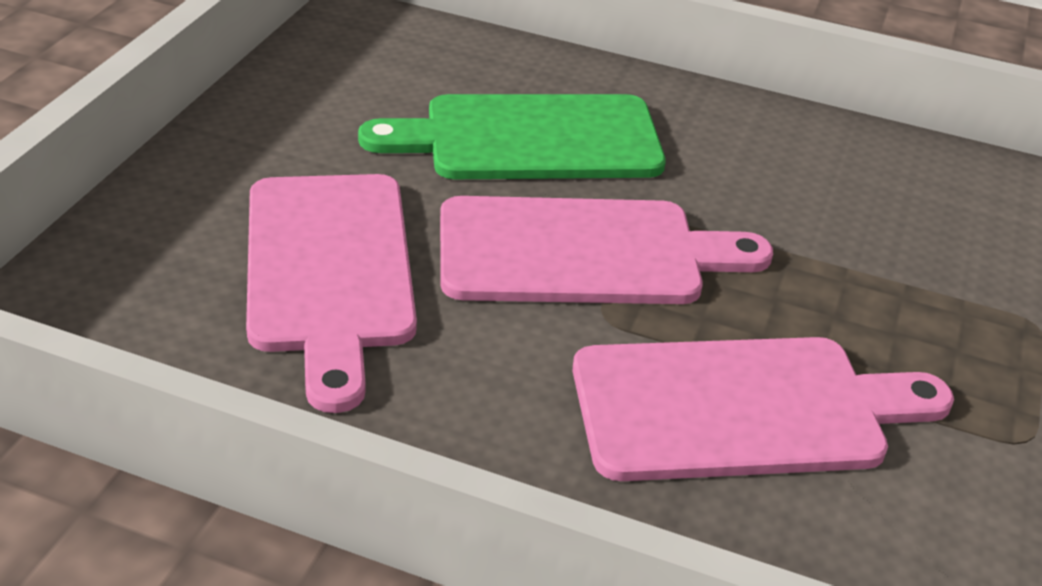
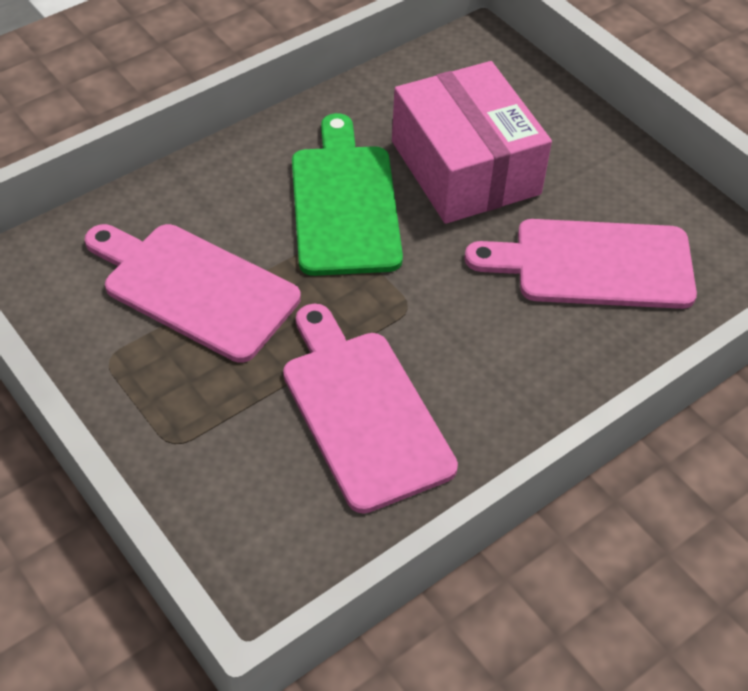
pink box: none = 0 -> [392,61,552,224] = 1

